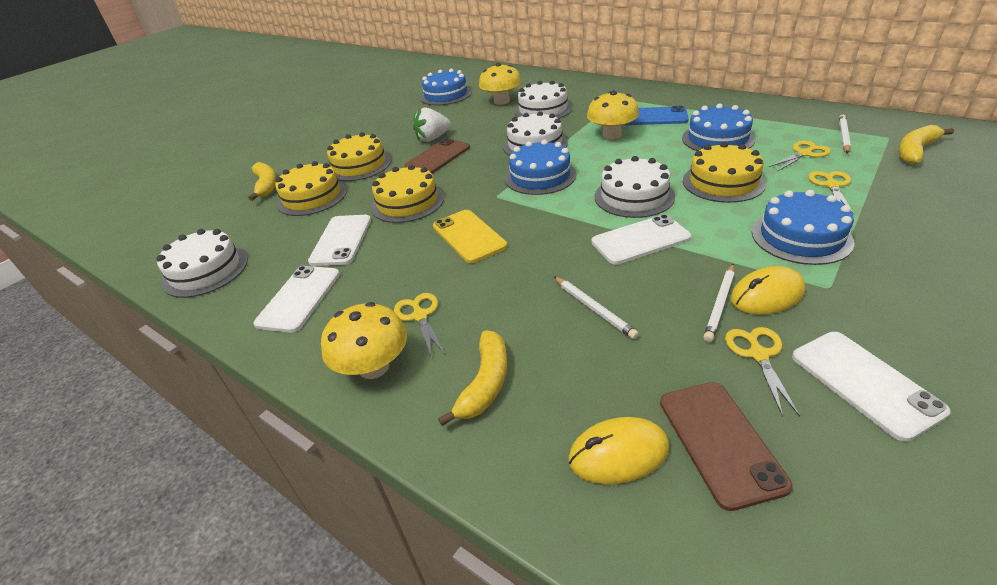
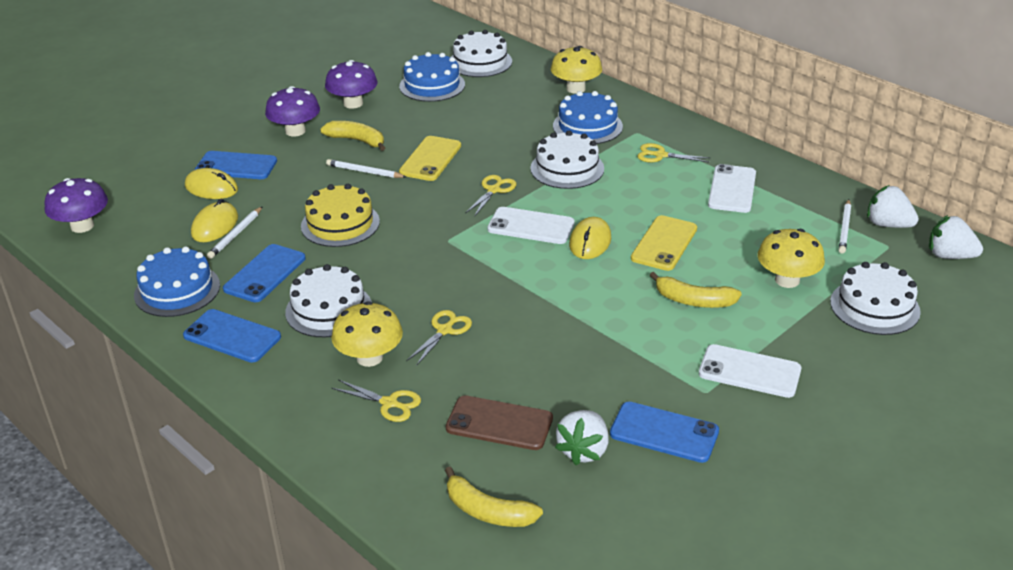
blue cake: [420,69,472,105] [505,139,576,195] [682,104,755,151] [752,190,854,265] = 4 -> [134,246,220,317] [399,52,465,102] [553,91,623,144] = 3
blue phone: [625,106,689,125] = 1 -> [183,309,281,363] [195,151,277,179] [223,244,306,302] [610,402,719,463] = 4
brown phone: [404,138,470,174] [660,382,793,511] = 2 -> [446,395,553,450] = 1
purple mushroom: none = 0 -> [44,178,108,233] [265,86,320,136] [325,60,378,109] = 3
white phone: [254,266,340,333] [308,215,371,266] [592,214,691,265] [792,332,951,442] = 4 -> [487,207,574,244] [699,344,801,398] [708,164,756,213] = 3
white strawberry: [413,108,451,142] = 1 -> [555,410,609,465] [867,185,919,228] [929,215,983,259] = 3
yellow cake: [275,161,347,216] [327,132,391,181] [371,165,444,223] [683,142,766,203] = 4 -> [301,184,380,247] = 1
yellow mouse: [568,417,669,484] [730,266,805,315] = 2 -> [185,168,238,199] [191,199,238,242] [569,217,611,259] = 3
yellow phone: [433,210,507,263] = 1 -> [399,136,461,181] [631,215,697,271] = 2

